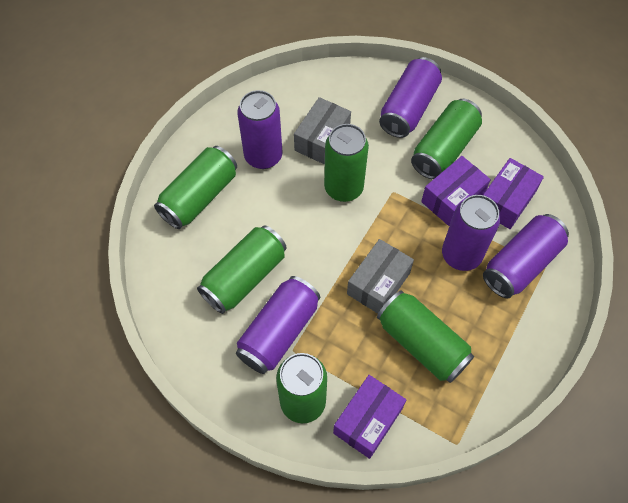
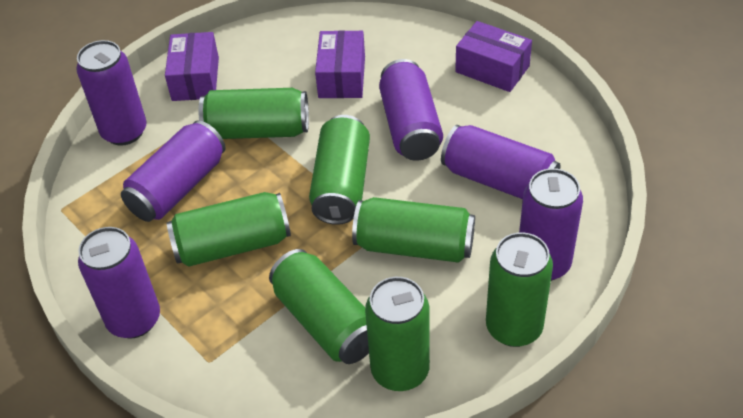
green can: [154,146,237,229] [197,225,287,314] [276,353,327,423] [324,124,369,202] [377,290,474,383] [411,99,482,179] = 6 -> [167,192,291,267] [199,88,309,139] [269,249,369,364] [309,115,370,225] [352,197,475,263] [365,277,430,391] [486,232,553,347] = 7
grey box: [294,97,351,165] [347,239,414,314] = 2 -> none = 0
purple can: [236,276,320,374] [237,90,283,169] [379,57,442,138] [442,195,500,271] [483,214,569,298] = 5 -> [76,40,147,146] [78,227,160,338] [121,120,225,222] [379,59,443,161] [441,125,560,199] [519,168,583,281] = 6

